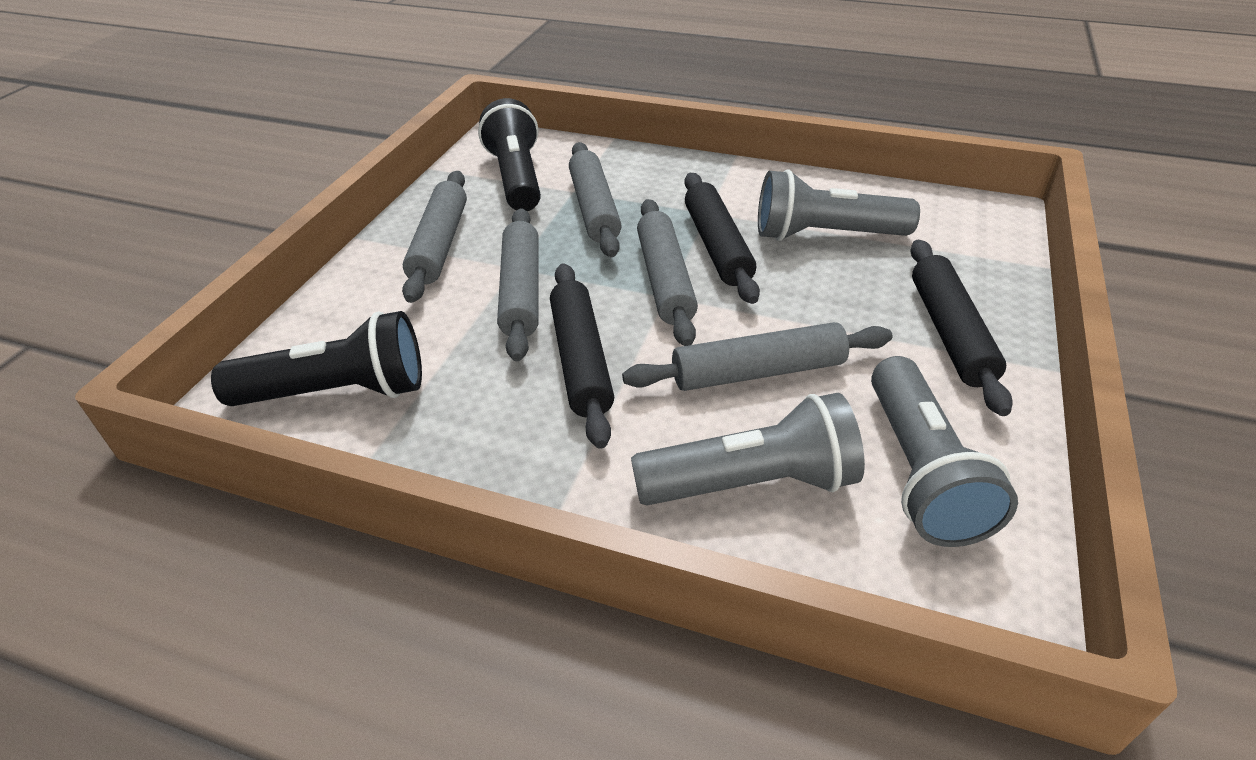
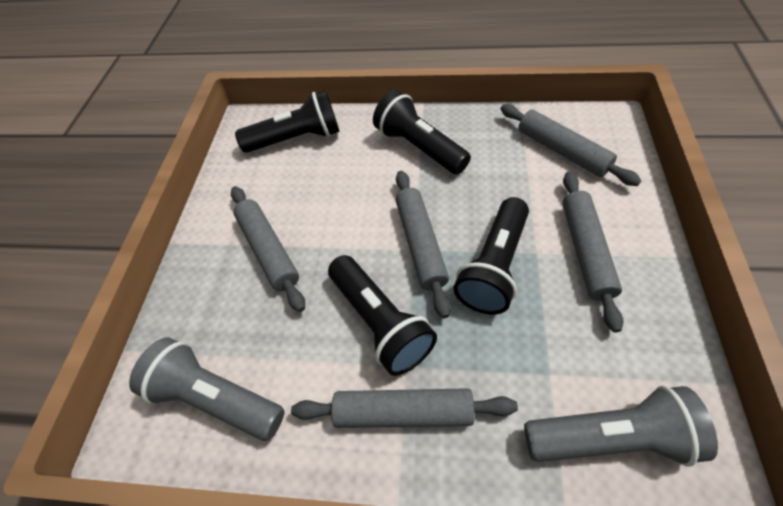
black flashlight: [211,311,422,406] [478,98,541,211] = 2 -> [235,90,340,153] [328,255,437,376] [373,90,471,175] [453,197,529,314] = 4
black rolling pin: [550,263,614,449] [684,173,760,304] [910,240,1013,416] = 3 -> none = 0
grey flashlight: [631,393,865,505] [758,169,920,241] [871,356,1018,547] = 3 -> [129,337,285,441] [524,386,718,467] = 2

